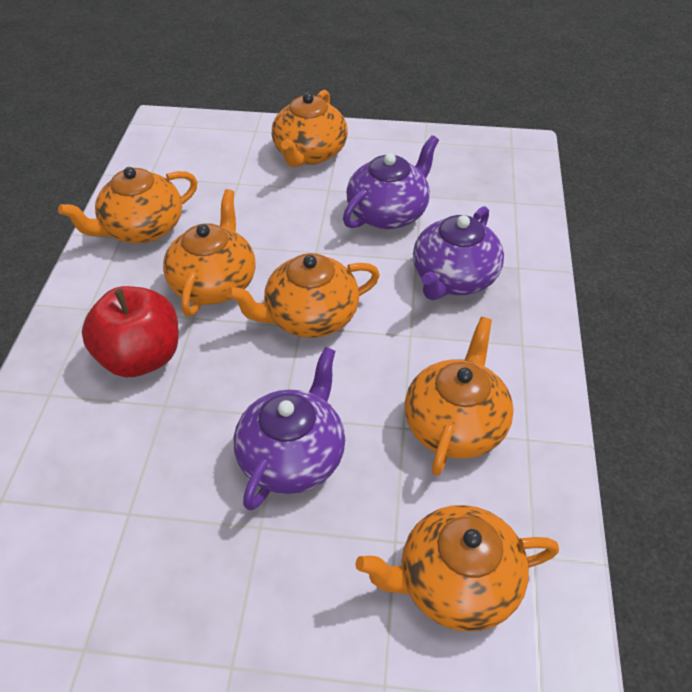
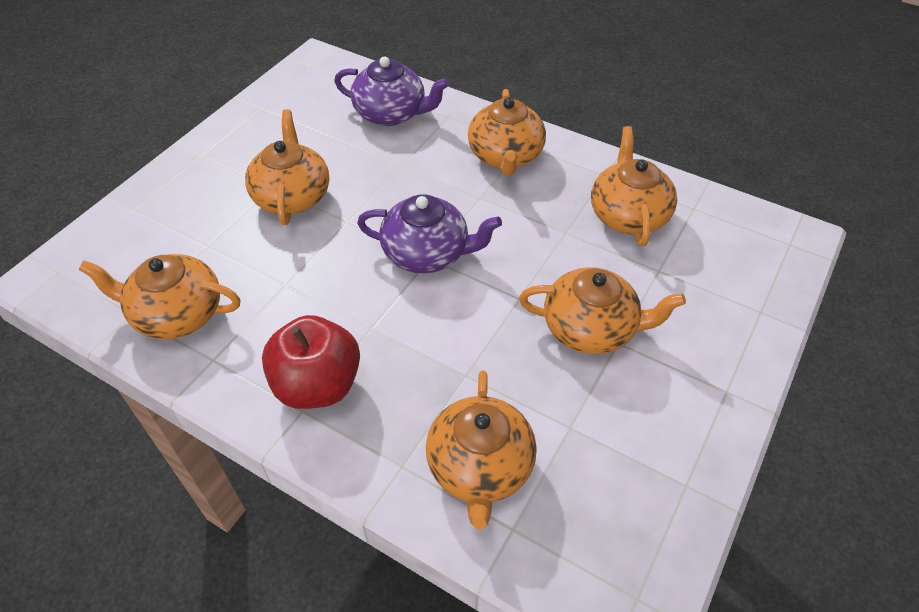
purple teapot: [234,347,345,511] [343,135,439,229] [413,206,504,300] = 3 -> [334,56,450,126] [357,195,502,273] = 2

